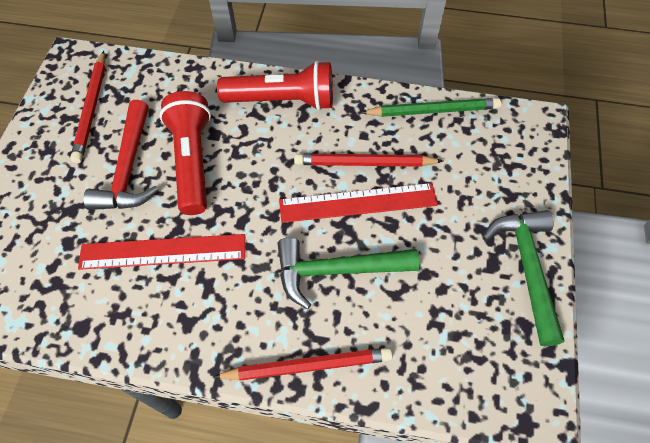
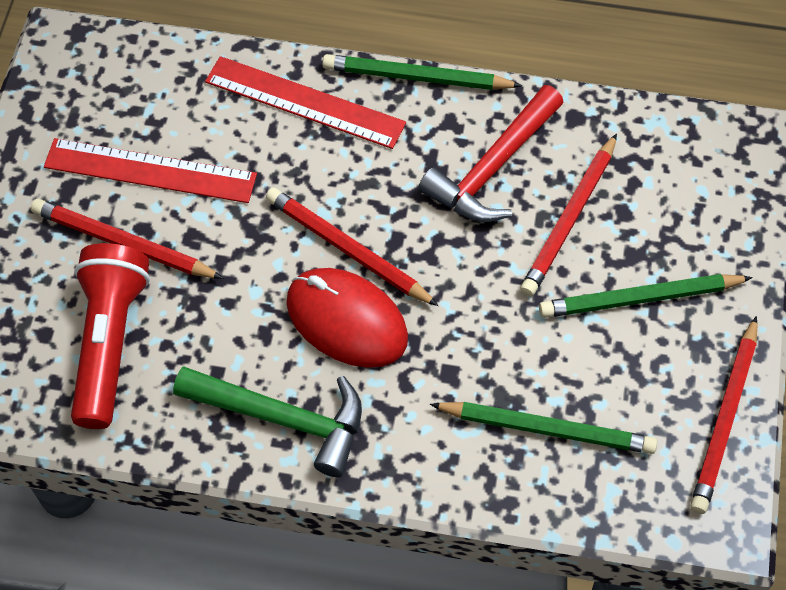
green hammer: [278,237,419,309] [483,210,565,346] = 2 -> [173,366,362,477] = 1
green pencil: [360,98,501,117] = 1 -> [322,54,523,90] [430,402,657,454] [539,274,753,318] = 3
red flashlight: [160,91,211,215] [217,61,333,110] = 2 -> [71,243,150,429] = 1
red mouse: none = 0 -> [286,268,408,368] = 1
red pencil: [70,51,106,163] [213,348,393,381] [294,154,443,167] = 3 -> [31,199,223,279] [266,188,439,306] [520,133,617,296] [690,316,758,514] = 4

